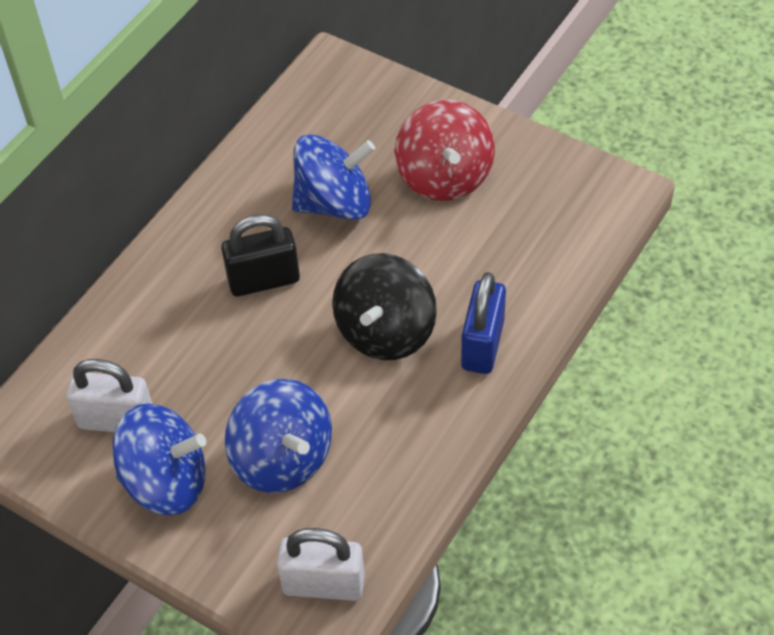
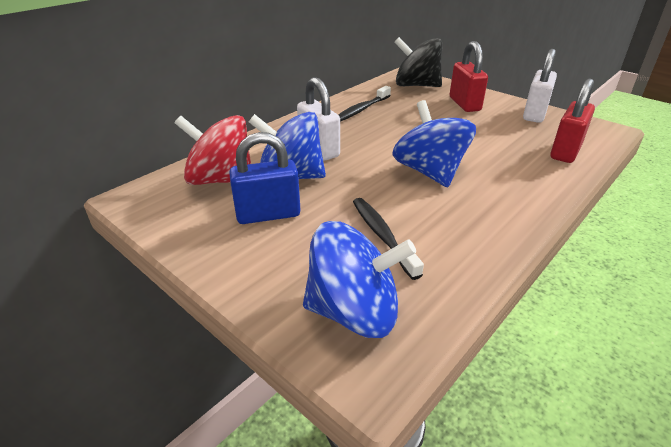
black padlock: [221,214,300,296] = 1 -> none = 0
black toothbrush: none = 0 -> [338,86,391,122] [353,198,424,280] = 2
red padlock: none = 0 -> [450,41,488,112] [550,79,595,163] = 2

